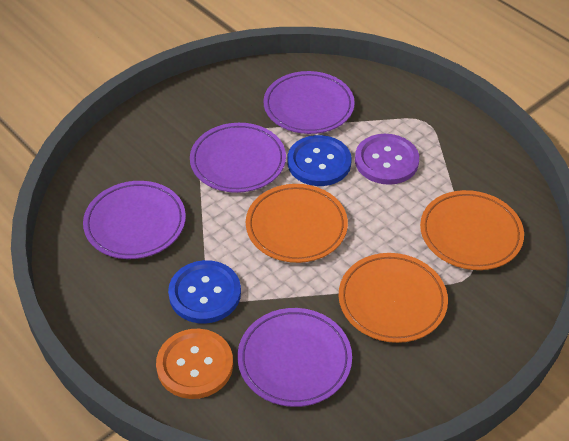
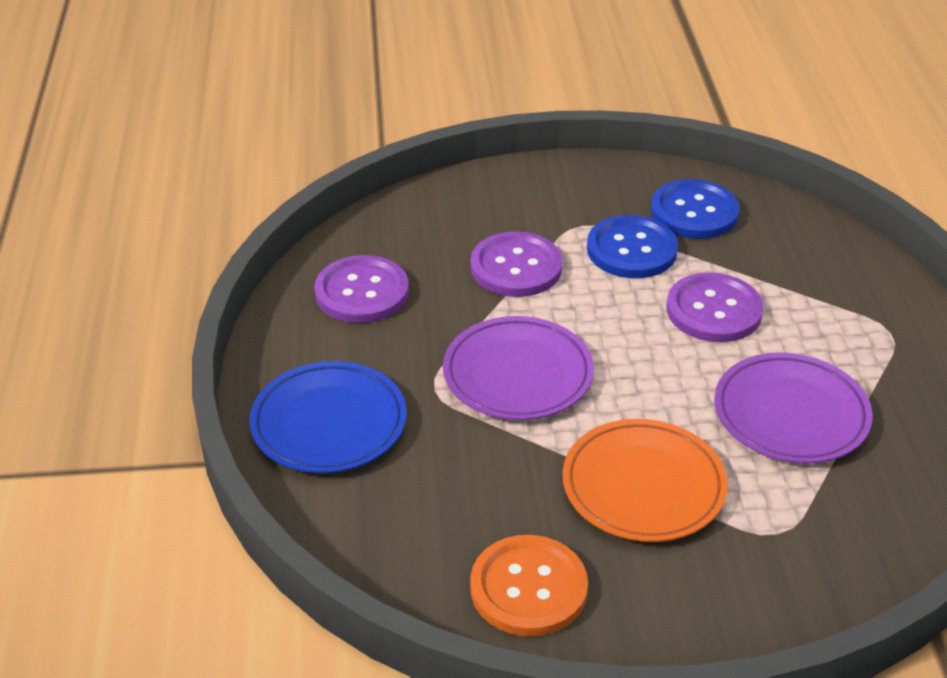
blue plate: none = 0 -> [249,361,406,473] = 1
orange plate: [246,184,348,263] [339,253,448,343] [420,190,524,270] = 3 -> [563,419,728,542] = 1
purple button: [355,134,419,185] = 1 -> [314,255,409,323] [471,232,563,297] [666,273,764,342] = 3
purple plate: [83,181,186,259] [190,123,286,193] [238,308,352,407] [263,71,355,134] = 4 -> [443,316,594,420] [714,353,873,463] = 2

